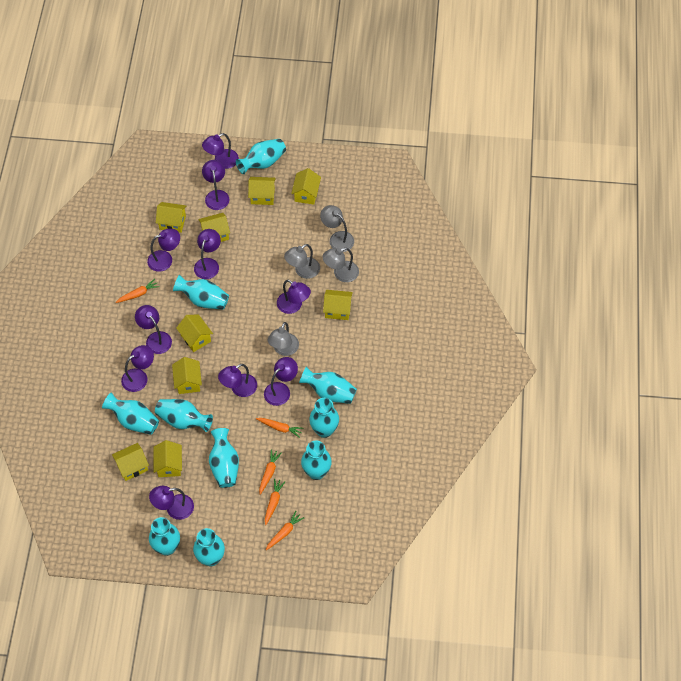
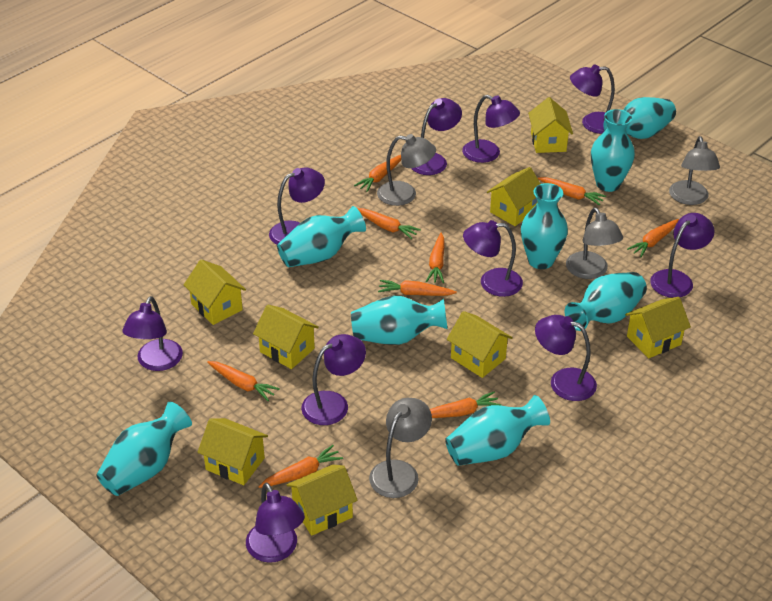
orange carrot: [115,279,160,303] [256,418,304,438] [259,449,282,495] [265,479,285,525] [266,511,304,550] = 5 -> [207,361,280,401] [258,445,343,488] [354,155,401,192] [357,208,421,239] [378,280,457,296] [426,233,444,283] [430,392,501,418] [538,177,606,206] [627,219,679,257] = 9
turquoise vase: [102,392,159,435] [149,517,180,556] [155,399,213,432] [173,275,229,310] [193,528,225,566] [209,428,239,488] [236,139,286,174] [299,367,357,404] [301,441,332,480] [309,398,339,438] = 10 -> [96,402,192,496] [277,206,366,267] [351,296,447,345] [445,395,550,466] [521,183,568,269] [565,272,647,331] [591,109,635,192] [603,97,676,139] = 8
yellow house: [112,443,149,481] [153,440,182,477] [156,202,186,233] [172,357,202,394] [176,314,213,352] [198,213,230,242] [248,177,276,205] [291,168,321,205] [323,290,353,320] = 9 -> [184,259,246,325] [198,418,268,485] [253,304,319,369] [286,465,358,536] [447,311,513,378] [487,167,540,226] [528,97,573,153] [625,297,691,358] = 8

